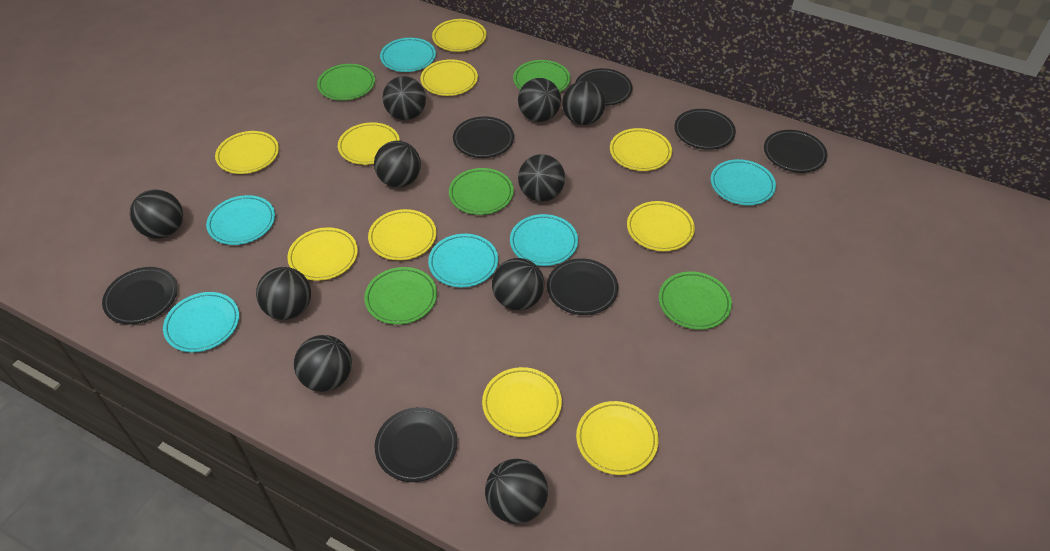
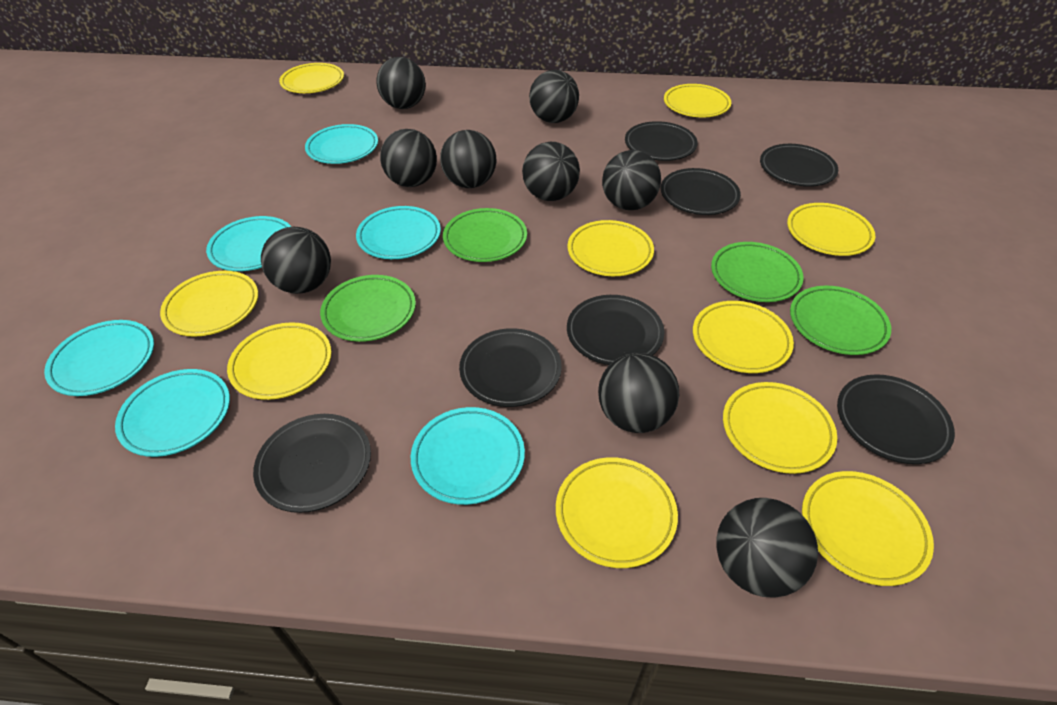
black ball: [130,189,183,239] [256,267,311,320] [294,335,352,392] [374,141,421,188] [383,76,426,120] [485,459,548,524] [492,258,544,311] [518,78,561,122] [518,154,565,202] [562,81,606,125] = 10 -> [261,227,331,294] [376,57,426,109] [380,129,437,187] [440,130,496,188] [522,142,580,201] [529,70,579,123] [598,353,679,433] [602,150,661,210] [716,498,818,598] = 9
green plate: [317,64,375,100] [364,267,437,325] [449,168,514,215] [513,60,570,92] [659,271,732,330] = 5 -> [320,275,416,342] [443,208,527,262] [711,242,804,302] [790,286,891,355] = 4

